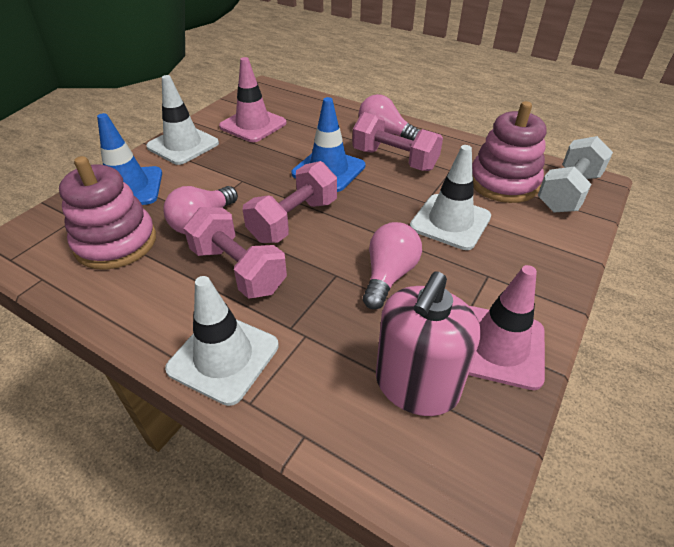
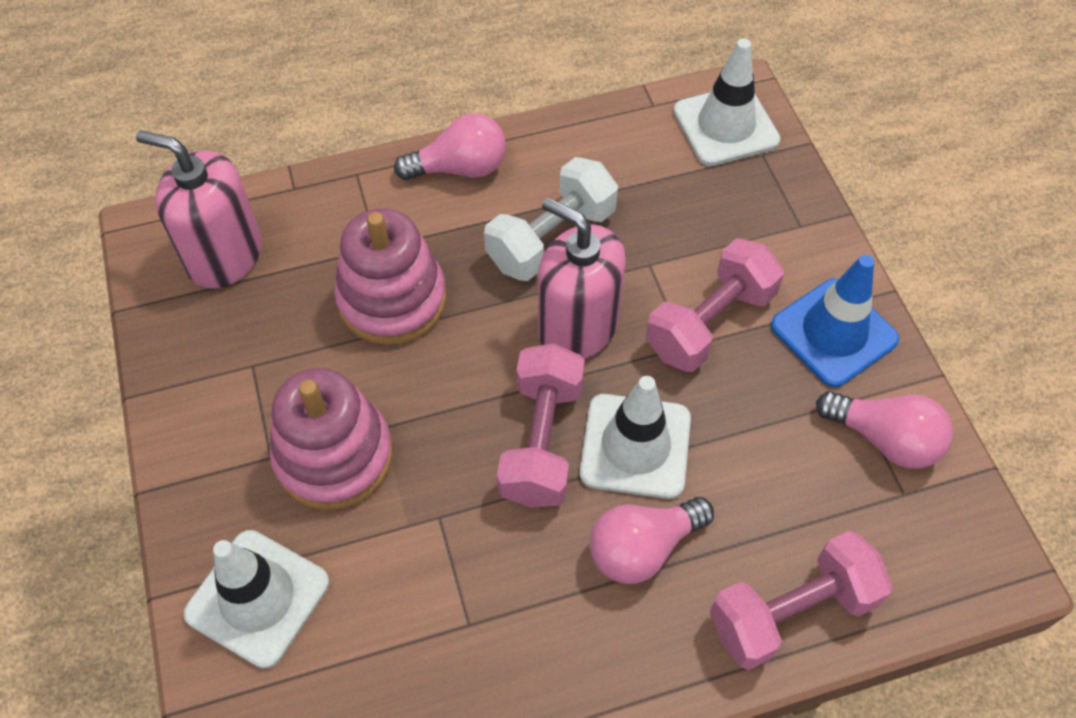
blue traffic cone: [97,113,162,205] [292,97,365,192] = 2 -> [771,255,899,387] = 1
pink soap dispenser: [376,271,481,416] = 1 -> [136,130,262,289] [538,197,626,359] = 2
pink traffic cone: [219,57,287,142] [468,265,545,390] = 2 -> none = 0

